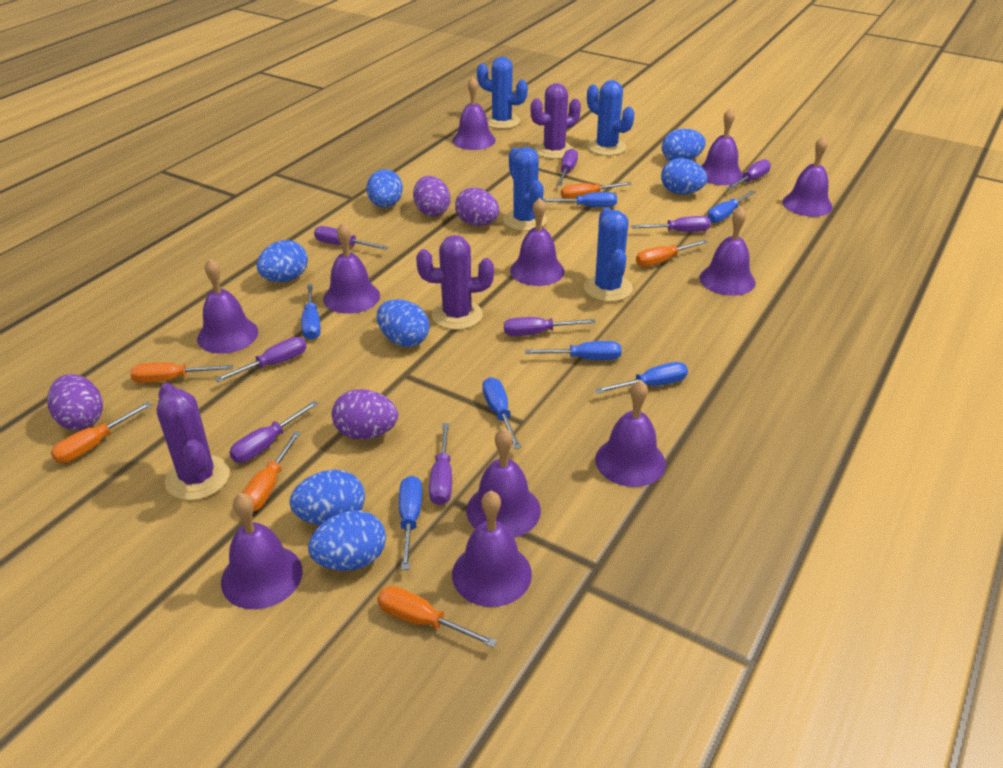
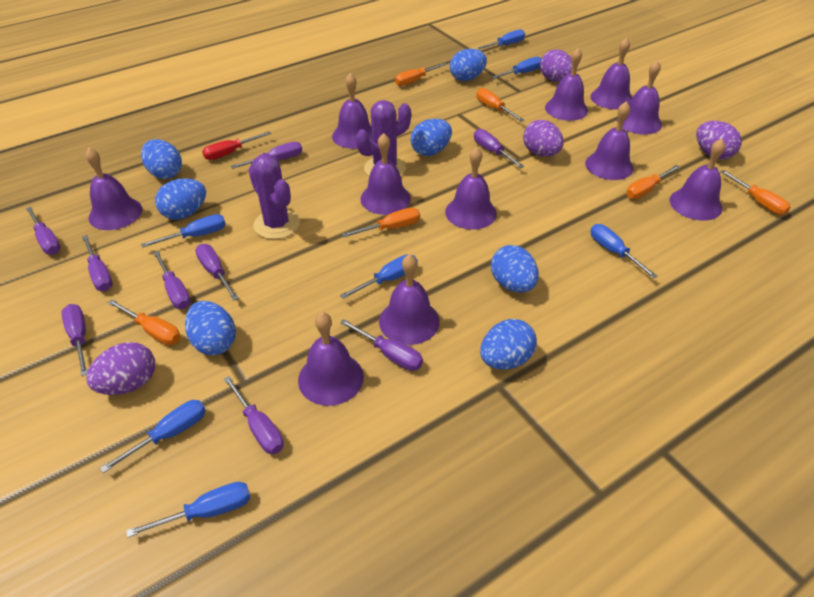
blue cactus: [477,57,528,129] [503,147,547,231] [584,208,633,302] [587,80,635,156] = 4 -> none = 0
purple cactus: [157,383,230,501] [416,235,494,330] [530,83,581,159] = 3 -> [249,154,300,239] [356,100,411,176] = 2
purple screwdriver: [215,337,307,382] [229,401,318,463] [314,226,389,250] [429,423,452,505] [504,317,596,336] [557,149,578,185] [631,216,711,232] [727,159,771,190] = 8 -> [26,206,61,255] [61,304,88,376] [82,235,113,291] [153,251,191,309] [195,244,239,301] [224,376,284,454] [231,142,302,169] [340,319,423,371] [474,129,525,168] = 9
red screwdriver: none = 0 -> [202,131,271,160] = 1

